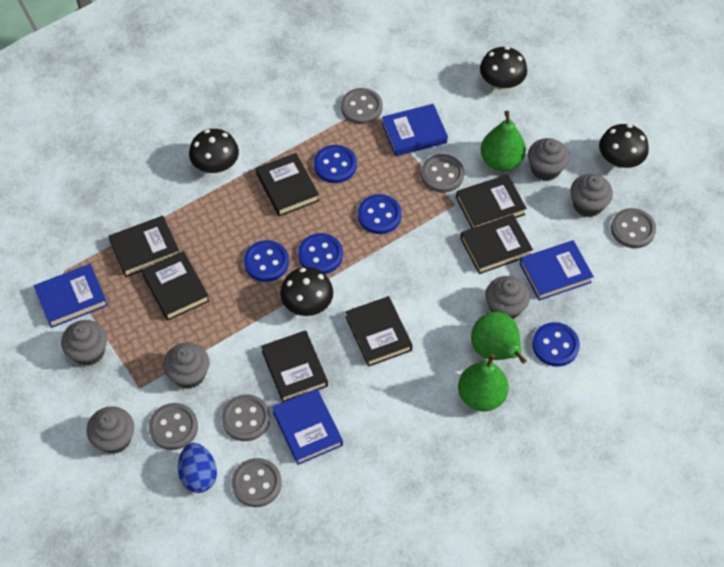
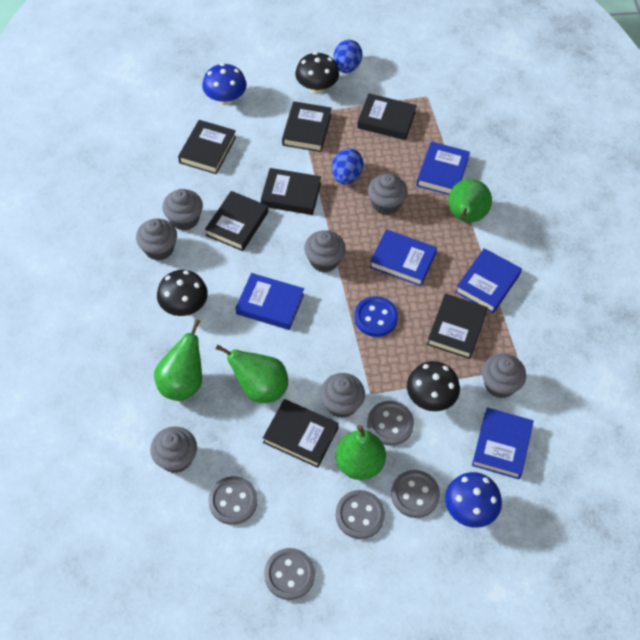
black mushroom: [189,129,239,173] [280,267,333,316] [480,46,527,90] [599,124,649,168] = 4 -> [157,270,208,316] [295,52,339,94] [407,361,460,411] = 3
blue book: [34,264,108,328] [272,388,343,465] [382,104,448,156] [520,240,594,301] = 4 -> [236,273,304,330] [370,229,437,286] [416,141,470,195] [455,248,522,313] [472,407,534,479] = 5
blue button: [244,240,289,282] [298,233,343,274] [314,145,357,183] [358,194,402,234] [532,322,580,367] = 5 -> [354,296,398,337] = 1
blue egg: [178,443,217,493] = 1 -> [332,148,363,185] [333,40,362,73] = 2
blue mushroom: none = 0 -> [202,63,247,105] [445,472,502,528] = 2
green pear: [458,354,509,412] [471,312,526,364] [481,111,526,171] = 3 -> [154,319,202,401] [216,344,288,403] [336,425,386,480] [448,179,492,222] = 4
grey button: [149,403,198,450] [222,394,270,441] [232,458,282,507] [341,88,383,124] [421,154,464,193] [611,208,656,248] = 6 -> [208,476,258,525] [264,548,315,600] [336,490,385,539] [367,401,414,446] [391,470,440,518] = 5
grey cupcake: [61,320,107,366] [87,406,134,454] [163,342,210,389] [485,276,530,319] [528,138,569,181] [570,174,613,217] = 6 -> [136,219,177,261] [150,426,197,473] [162,189,203,231] [304,230,346,273] [320,373,365,418] [368,173,408,215] [482,354,526,398] = 7

